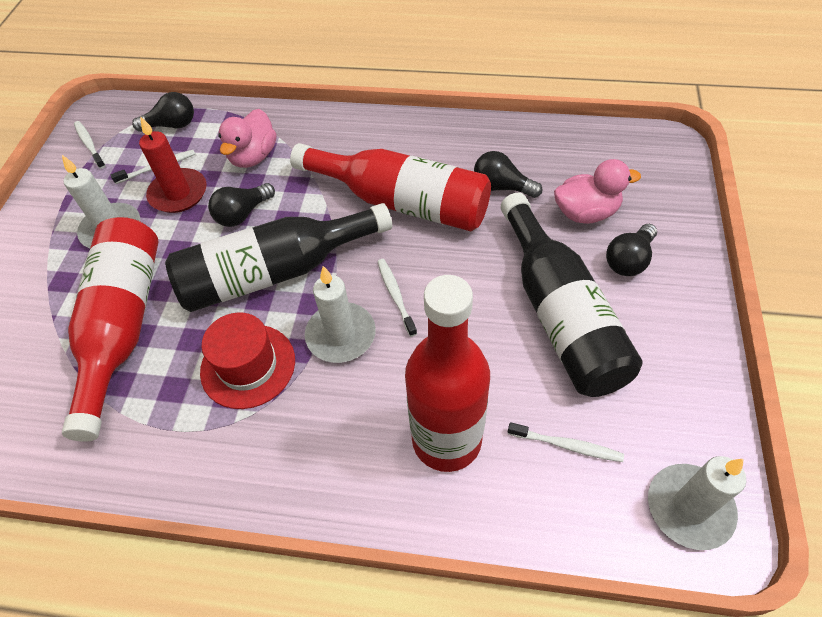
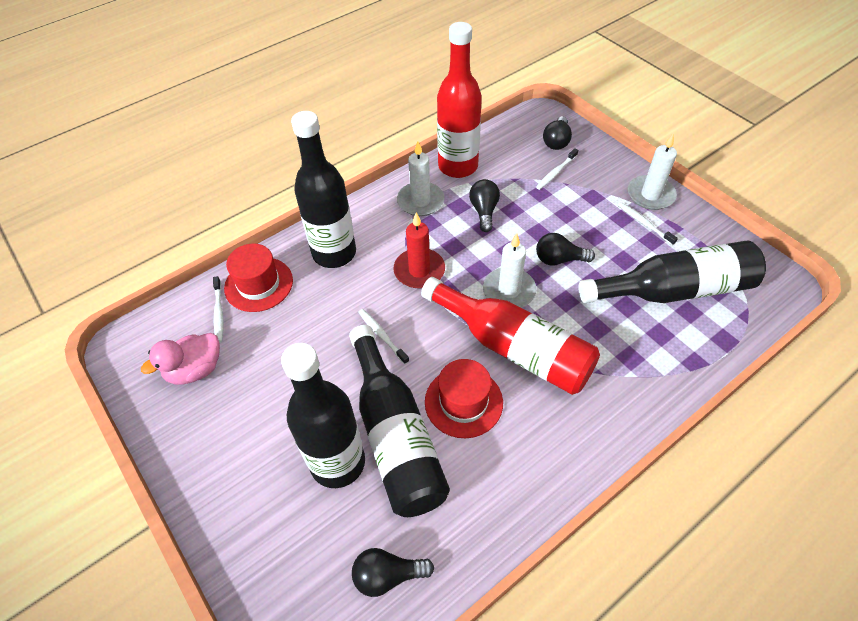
black bottle: [165,203,392,312] [501,193,643,397] = 2 -> [281,343,365,488] [291,111,356,268] [349,325,450,517] [578,241,766,303] = 4
pink duck: [218,109,276,168] [554,159,641,224] = 2 -> [141,333,220,385] = 1
red bottle: [62,217,159,442] [290,143,491,231] [405,275,490,472] = 3 -> [421,277,600,395] [437,22,482,178] = 2
red hat: [200,312,295,409] = 1 -> [224,244,293,312] [425,359,503,438] = 2

